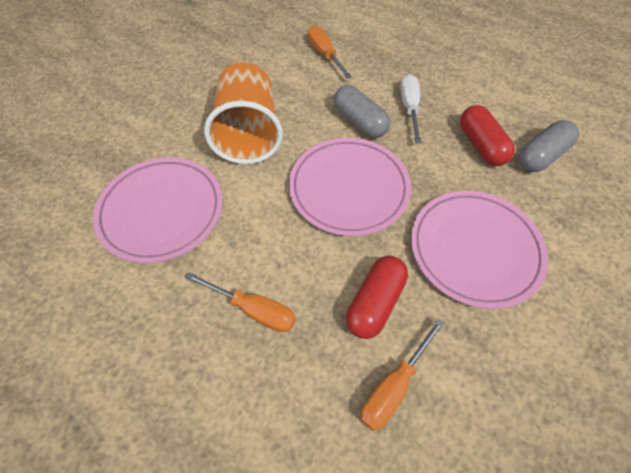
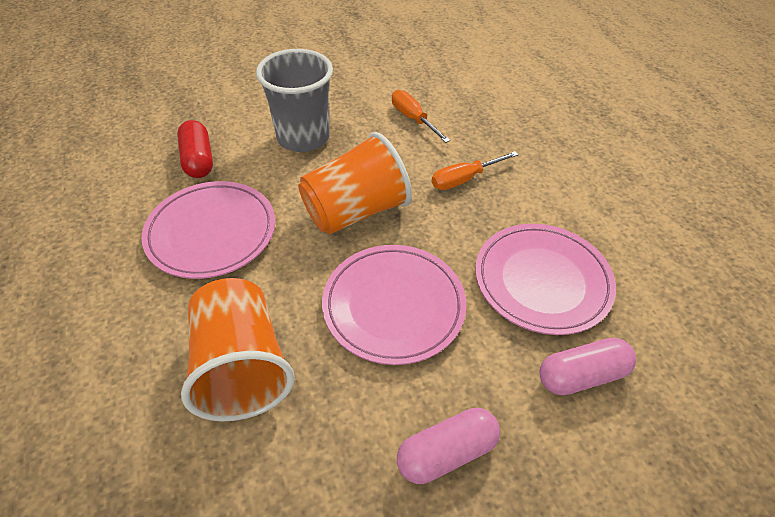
grey capsule: [334,85,390,138] [518,120,579,172] = 2 -> none = 0
grey cup: none = 0 -> [256,49,333,152] = 1
orange cup: [204,63,283,164] = 1 -> [181,278,295,421] [298,132,412,235] = 2
orange screwdriver: [186,272,296,332] [308,26,352,79] [360,319,445,431] = 3 -> [392,90,450,143] [432,151,519,190] = 2
pink capsule: none = 0 -> [397,408,500,484] [539,338,636,395] = 2
red capsule: [346,256,408,339] [460,105,515,166] = 2 -> [177,120,213,178] = 1
white screwdriver: [400,74,422,143] = 1 -> none = 0

